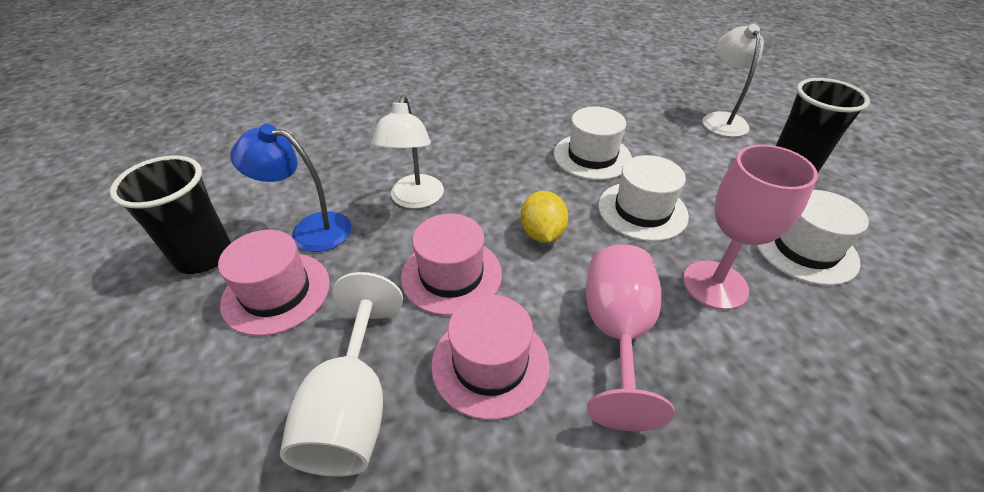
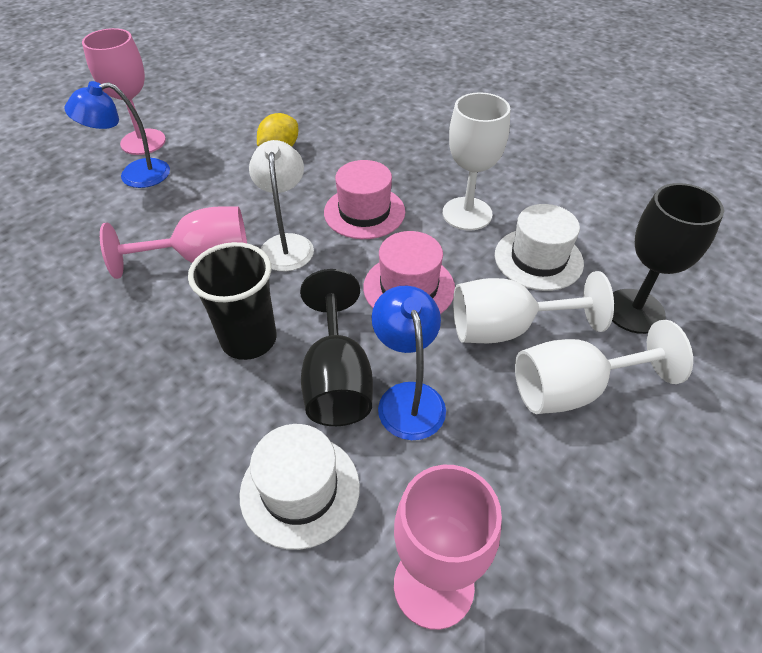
black cup: [110,156,231,274] [776,78,870,172] = 2 -> [188,242,277,360] = 1
black goblet: none = 0 -> [300,269,373,426] [612,183,724,334] = 2
blue lamp: [230,124,351,252] = 1 -> [64,81,170,188] [372,286,446,440] = 2
pink goblet: [586,244,675,431] [683,145,818,310] = 2 -> [82,28,166,155] [100,206,247,279] [394,465,502,630] = 3
pink hat: [218,230,330,336] [401,214,502,316] [431,295,550,420] = 3 -> [324,160,405,239] [363,231,455,314] = 2
white goblet: [280,272,403,477] = 1 -> [443,92,510,231] [453,271,614,343] [515,320,693,414] = 3
white hat: [554,107,632,180] [598,155,689,241] [756,190,869,286] = 3 -> [240,424,360,550] [495,204,584,291] = 2
white lamp: [371,95,444,209] [702,24,764,137] = 2 -> [249,140,314,271] = 1

